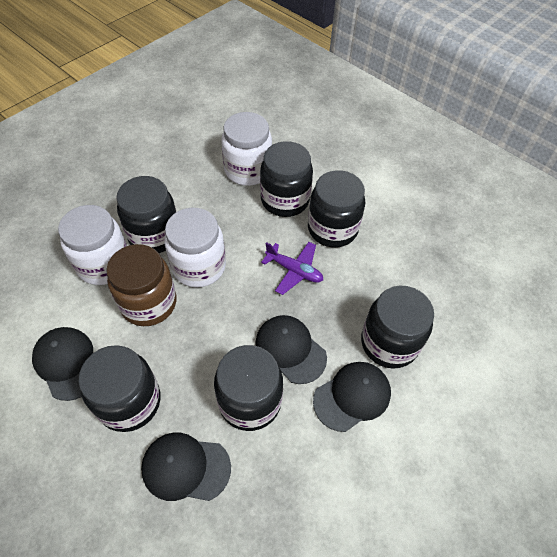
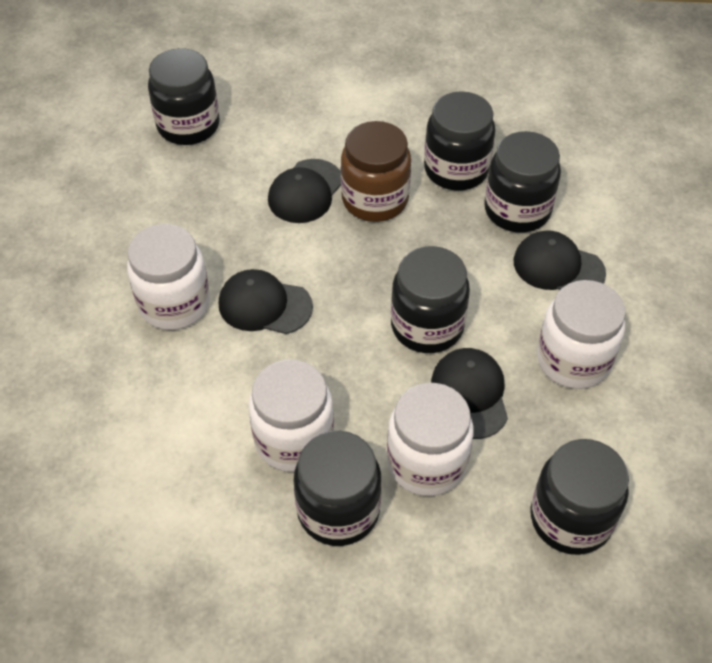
purple plane: [261,242,323,295] = 1 -> none = 0
white jar: [58,205,127,285] [164,208,226,288] [221,112,272,186] = 3 -> [127,224,210,330] [249,360,334,472] [387,383,474,496] [537,280,625,389] = 4

